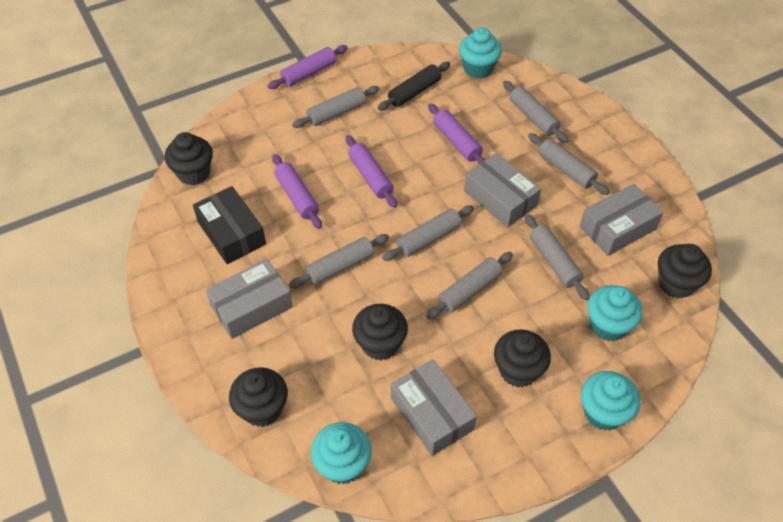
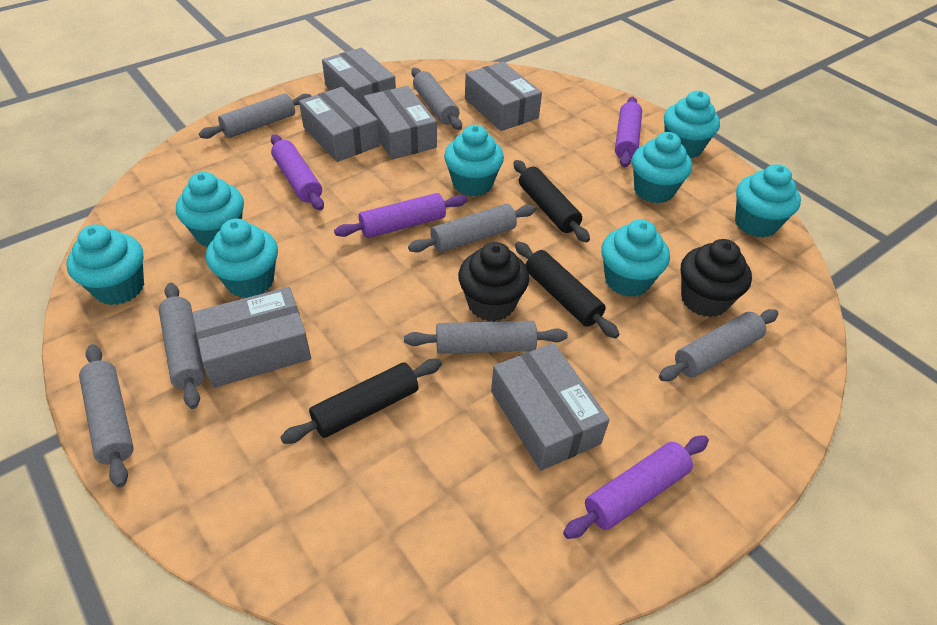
black box: [193,186,266,264] = 1 -> none = 0
black cupcake: [165,132,213,185] [229,367,288,427] [352,304,408,361] [494,329,551,387] [658,244,712,298] = 5 -> [458,242,529,322] [681,239,752,317] = 2
black rolling pin: [378,62,450,110] = 1 -> [280,359,442,444] [513,160,590,243] [515,242,619,339] = 3
grey box: [206,259,293,339] [391,359,477,456] [464,153,541,227] [580,184,664,256] = 4 -> [192,287,311,388] [299,87,380,162] [322,48,396,106] [364,86,437,160] [465,62,542,131] [491,343,610,471] = 6
turquoise cupcake: [311,422,372,484] [459,28,502,79] [581,371,640,431] [587,285,643,341] = 4 -> [67,224,144,305] [176,172,244,248] [206,219,278,298] [444,125,504,197] [601,219,670,297] [632,132,692,203] [664,91,720,158] [735,164,801,238] = 8

